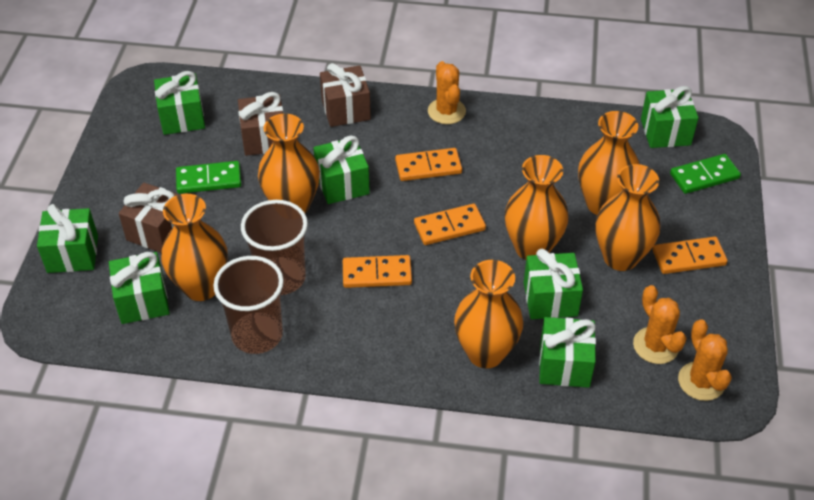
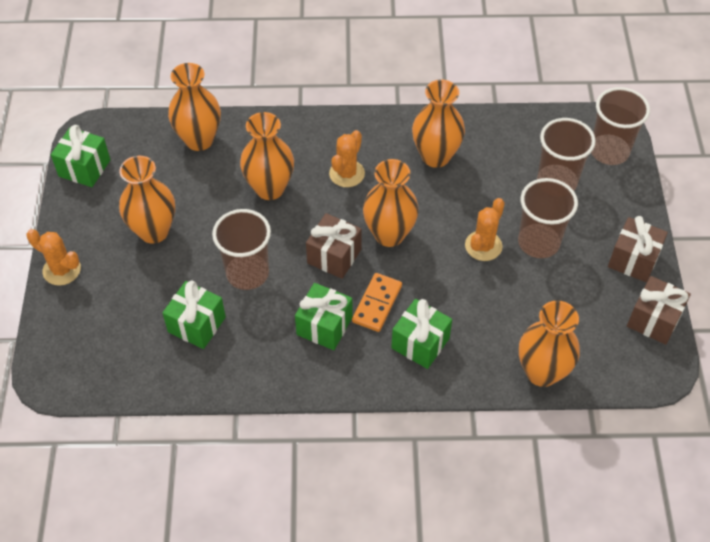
brown cup: [213,256,284,354] [241,200,308,295] = 2 -> [212,209,271,290] [518,178,578,258] [537,118,596,191] [591,87,650,165] = 4
green domino: [176,161,241,194] [670,154,741,194] = 2 -> none = 0
green gift: [37,204,98,273] [109,252,170,324] [154,71,205,135] [314,135,370,204] [524,249,583,319] [539,317,596,388] [641,86,699,148] = 7 -> [51,125,110,187] [163,281,226,349] [295,283,352,350] [391,299,452,369] = 4
orange domino: [343,255,412,288] [395,148,462,181] [414,204,486,245] [653,237,727,274] = 4 -> [352,273,402,332] = 1

